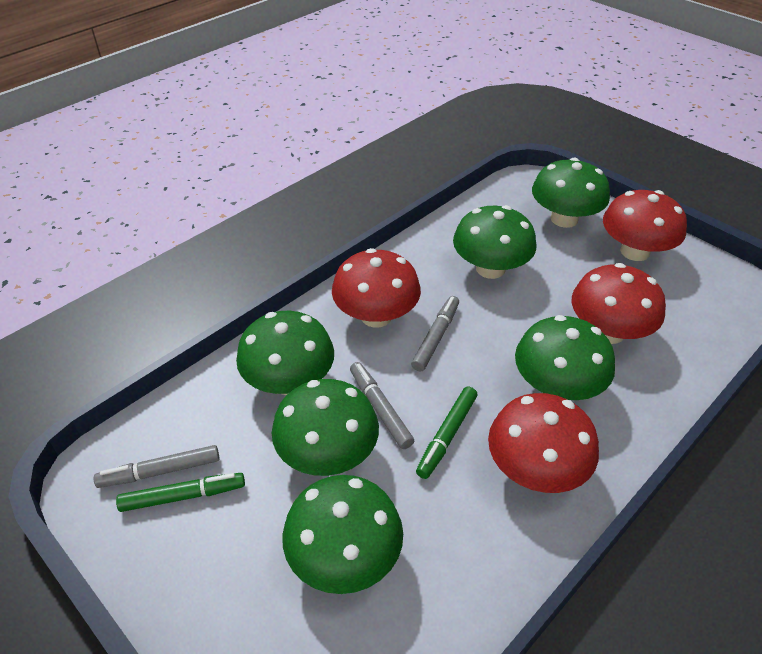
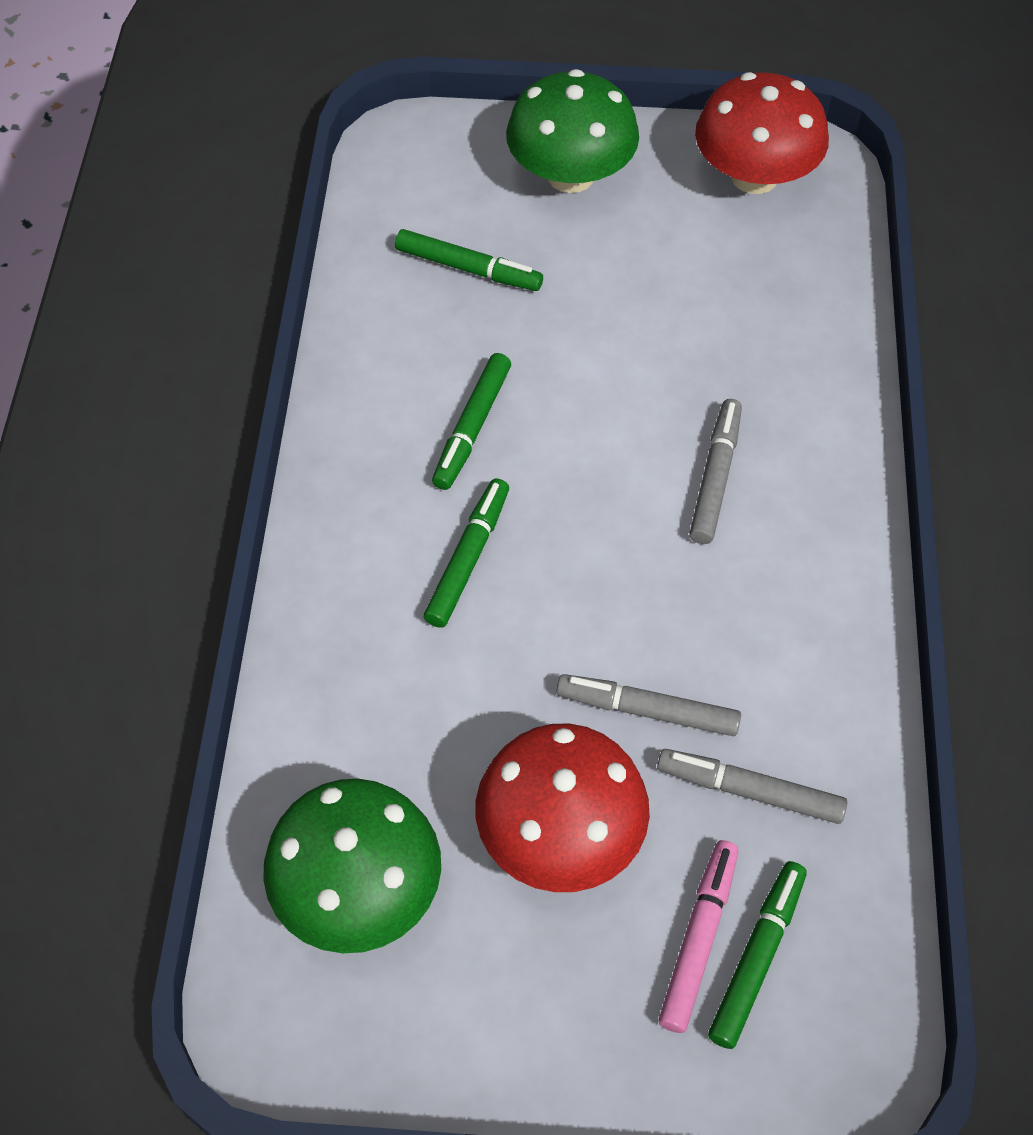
green marker: [116,473,245,512] [416,387,477,479] = 2 -> [395,229,543,291] [424,479,509,628] [432,353,511,490] [708,861,807,1049] = 4
green mushroom: [236,311,334,395] [272,379,379,476] [282,475,403,594] [453,205,536,279] [515,315,615,400] [532,158,610,228] = 6 -> [263,779,441,953] [506,69,639,193] = 2
pink marker: none = 0 -> [658,840,739,1033] = 1
red mushroom: [332,248,421,328] [488,393,599,493] [572,263,666,344] [603,190,687,261] = 4 -> [476,724,650,892] [695,72,829,194] = 2

